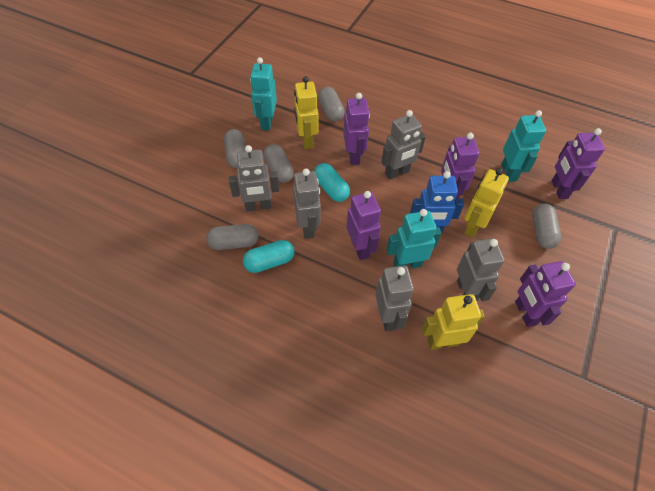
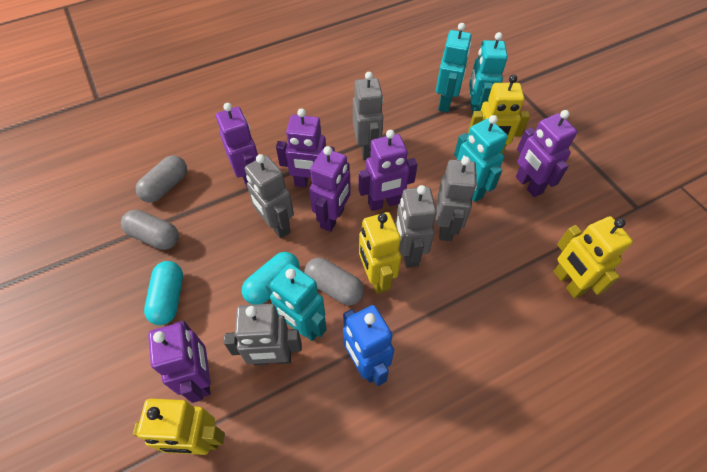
grey capsule: [206,224,259,250] [224,129,245,168] [263,144,294,183] [318,87,345,122] [532,203,562,249] = 5 -> [121,210,179,250] [136,155,187,203] [304,258,364,305] = 3
purple robot: [343,93,370,165] [346,191,381,260] [441,133,479,199] [515,261,576,327] [552,128,605,199] = 5 -> [148,321,211,403] [216,103,258,190] [276,108,335,187] [309,146,350,232] [358,130,418,211] [516,110,577,197] = 6
turquoise robot: [250,57,277,130] [386,209,441,268] [502,110,546,182] = 3 -> [265,264,327,341] [436,23,471,112] [454,115,508,202] [469,32,508,115] = 4
yellow robot: [294,76,319,149] [422,294,485,350] [464,168,509,238] = 3 -> [133,399,225,455] [359,212,401,294] [468,75,530,154] [554,216,633,298] = 4

